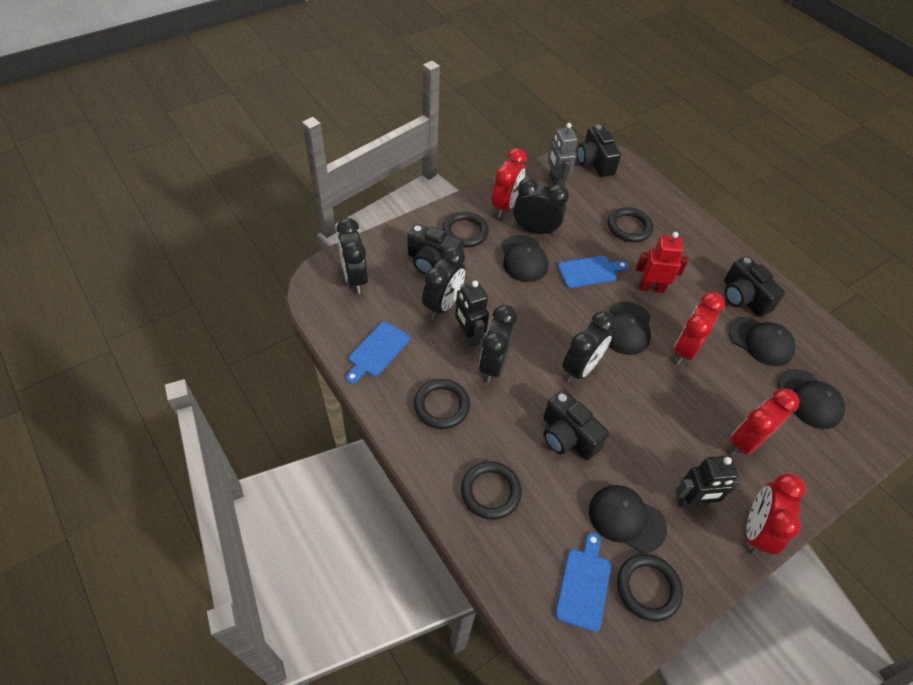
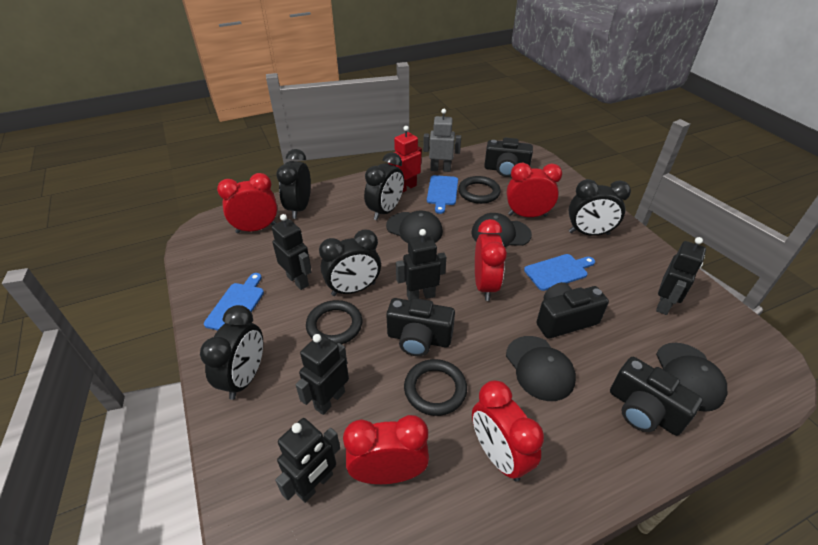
black cap: [502,235,548,282] [589,485,667,553] [609,302,651,355] [729,317,795,366] [778,369,845,429] = 5 -> [386,210,443,243] [471,213,532,247] [506,336,576,401] [656,343,727,412] = 4
black ring: [414,379,470,429] [442,212,489,247] [461,461,522,520] [608,207,653,242] [617,554,683,621] = 5 -> [306,300,362,344] [404,359,467,416] [458,176,501,204] = 3
black robot: [455,281,489,348] [675,456,741,508] = 2 -> [272,214,311,290] [275,418,340,503] [296,334,349,415] [396,229,446,301] [656,237,706,315] = 5
red clock: [492,148,527,218] [674,292,725,365] [730,388,799,456] [746,473,805,555] = 4 -> [217,173,277,233] [343,415,429,484] [472,381,544,481] [475,219,507,301] [507,163,562,217] = 5

